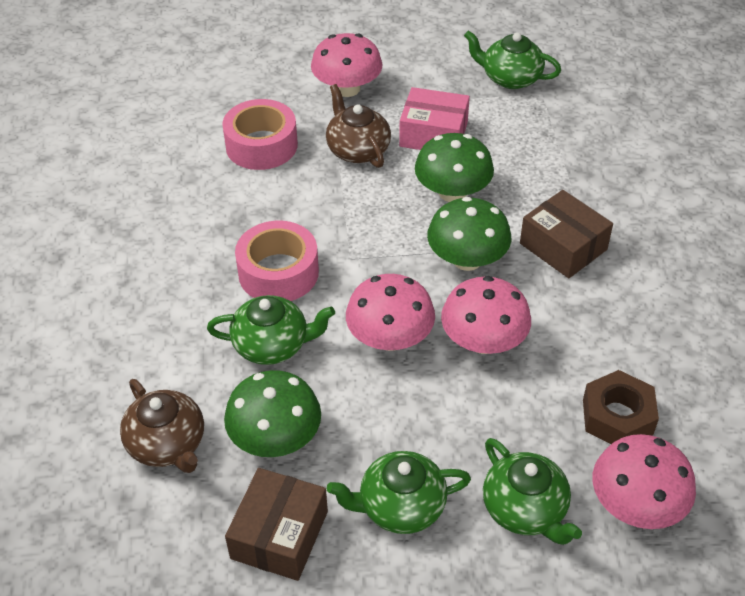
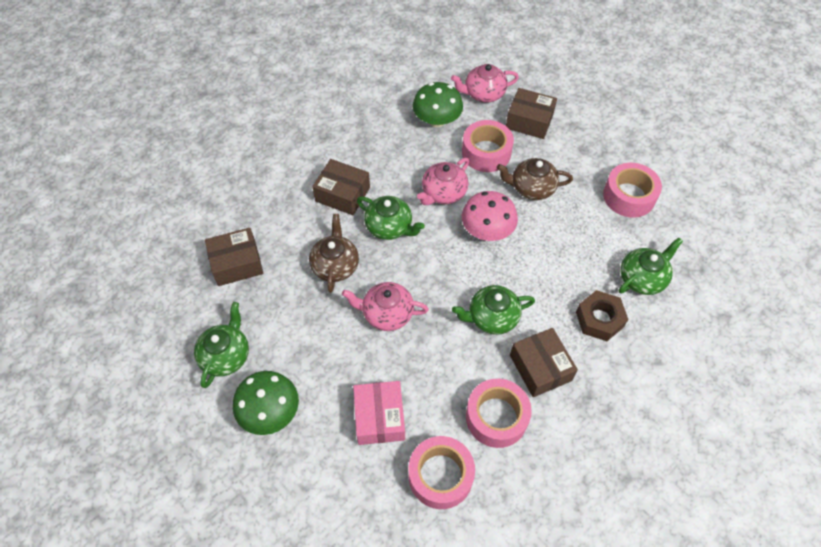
brown box: [225,468,328,581] [520,190,613,278] = 2 -> [205,228,263,286] [312,159,370,215] [506,88,557,139] [510,328,578,397] = 4
green mushroom: [224,370,321,457] [415,133,494,202] [427,197,511,271] = 3 -> [233,371,299,435] [413,82,463,127] = 2
pink mushroom: [311,33,382,97] [346,274,435,351] [441,276,531,354] [592,434,696,529] = 4 -> [462,191,518,241] = 1
pink tape: [222,99,298,170] [235,221,319,301] = 2 -> [409,436,475,509] [462,120,514,172] [466,379,532,448] [603,163,662,218] = 4
pink teapot: none = 0 -> [342,282,429,331] [417,158,469,205] [451,64,519,103] = 3

